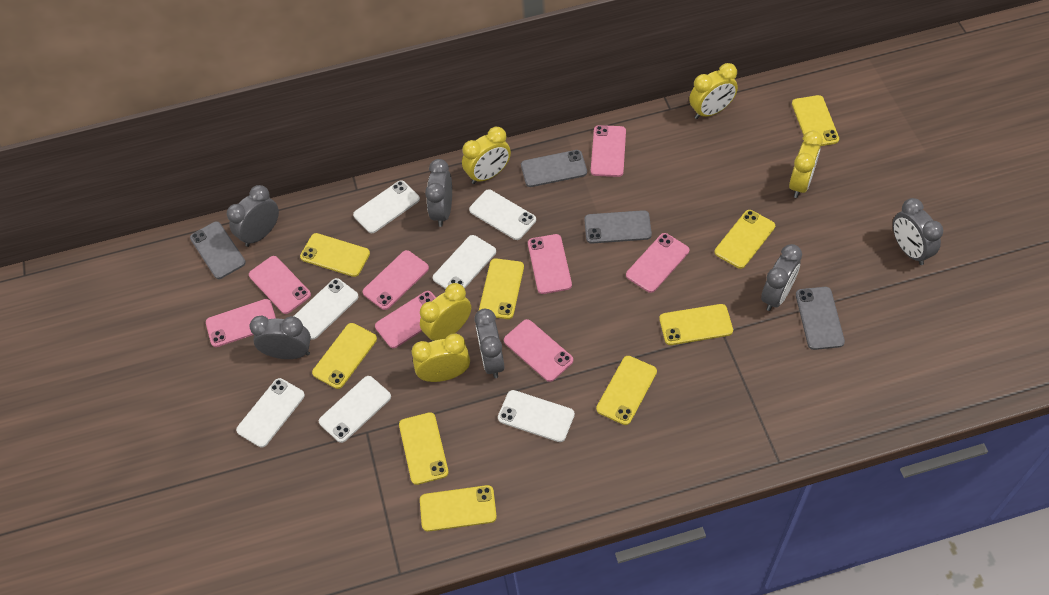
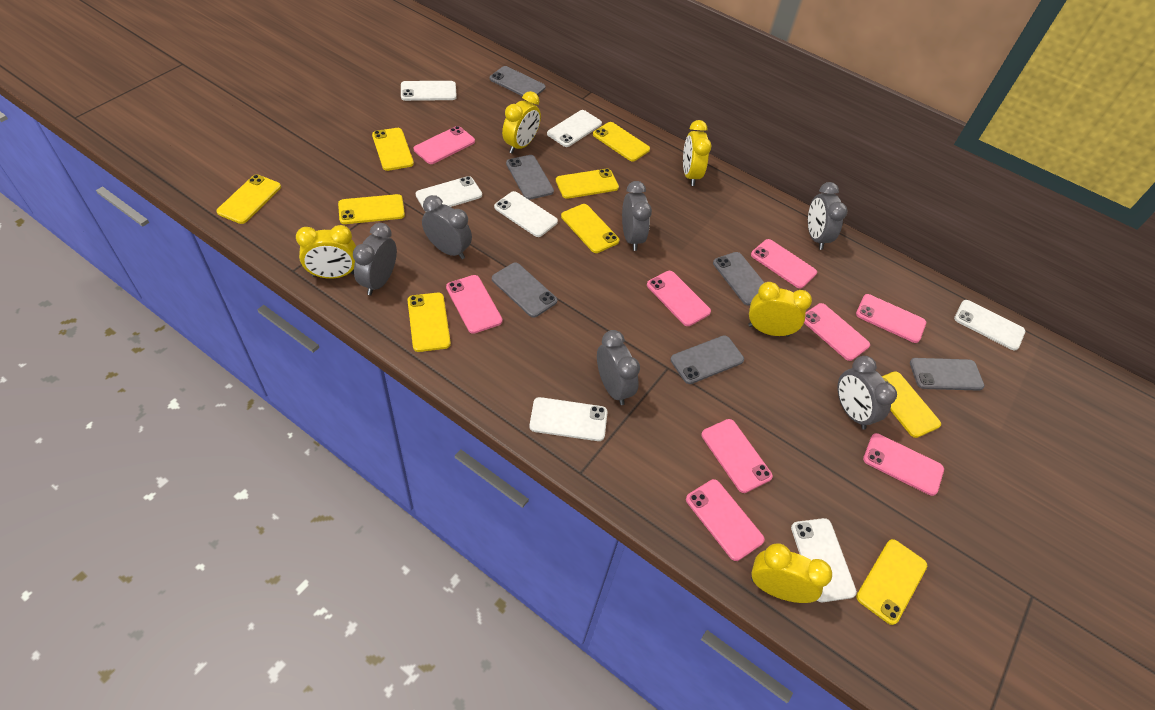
grey phone: [190,221,246,279] [521,150,587,187] [584,210,652,244] [796,287,845,350] = 4 -> [490,66,545,96] [492,263,557,318] [506,155,554,200] [670,335,744,384] [713,252,764,306] [910,358,984,391] = 6
pink phone: [206,299,276,347] [249,256,311,314] [363,250,429,310] [375,291,436,348] [504,319,573,382] [528,234,572,294] [591,125,626,177] [626,233,689,293] = 8 -> [414,126,475,164] [446,275,503,334] [647,271,711,326] [686,479,765,561] [701,419,773,493] [751,239,817,288] [804,303,870,361] [856,294,926,343] [863,433,944,496] = 9

